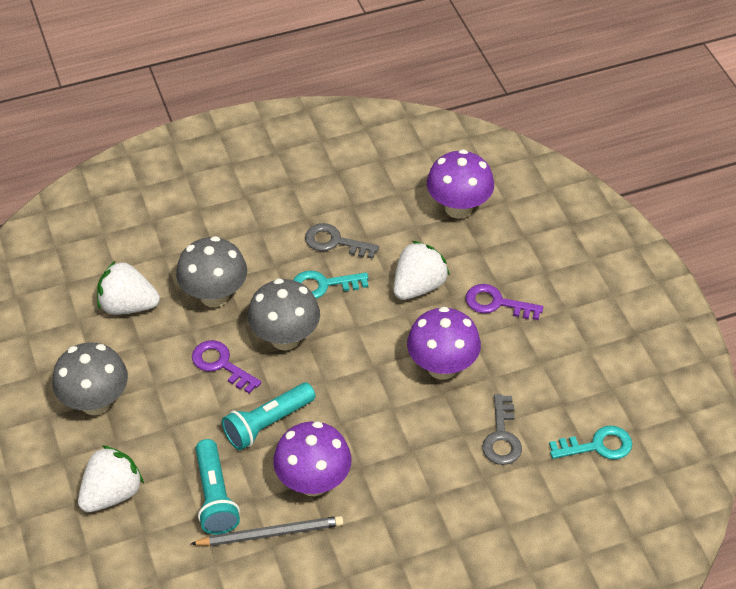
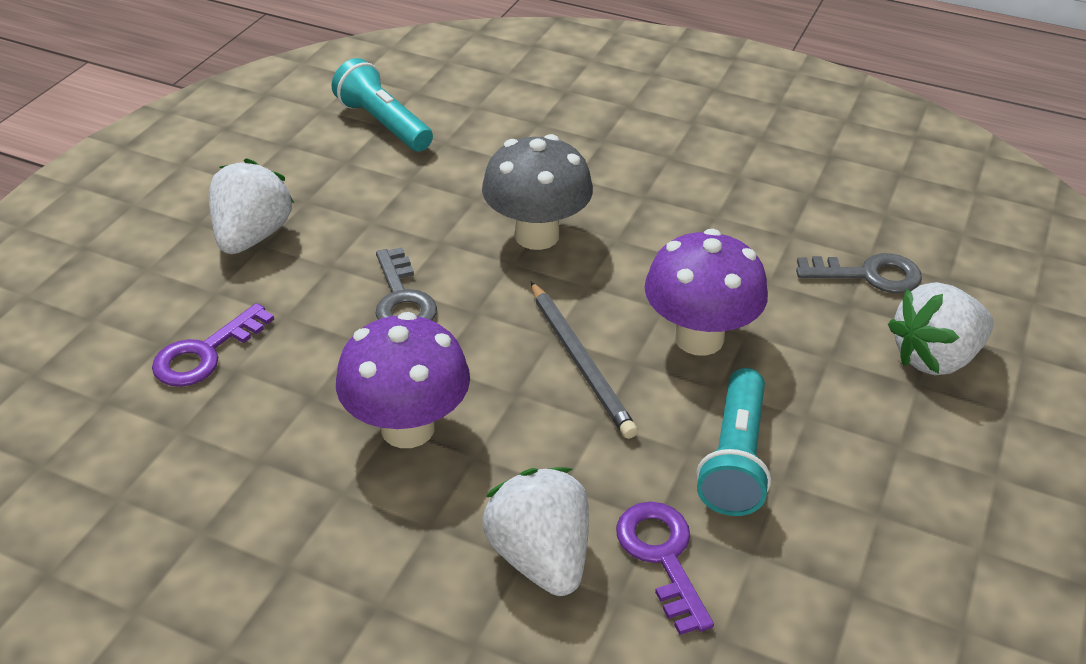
grey mushroom: [52,342,128,415] [176,236,247,307] [248,278,320,351] = 3 -> [482,134,593,250] = 1
purple mushroom: [273,421,351,496] [407,307,481,380] [427,149,494,219] = 3 -> [336,312,470,448] [645,229,768,356] = 2
turquoise key: [293,270,368,299] [549,425,632,460] = 2 -> none = 0

